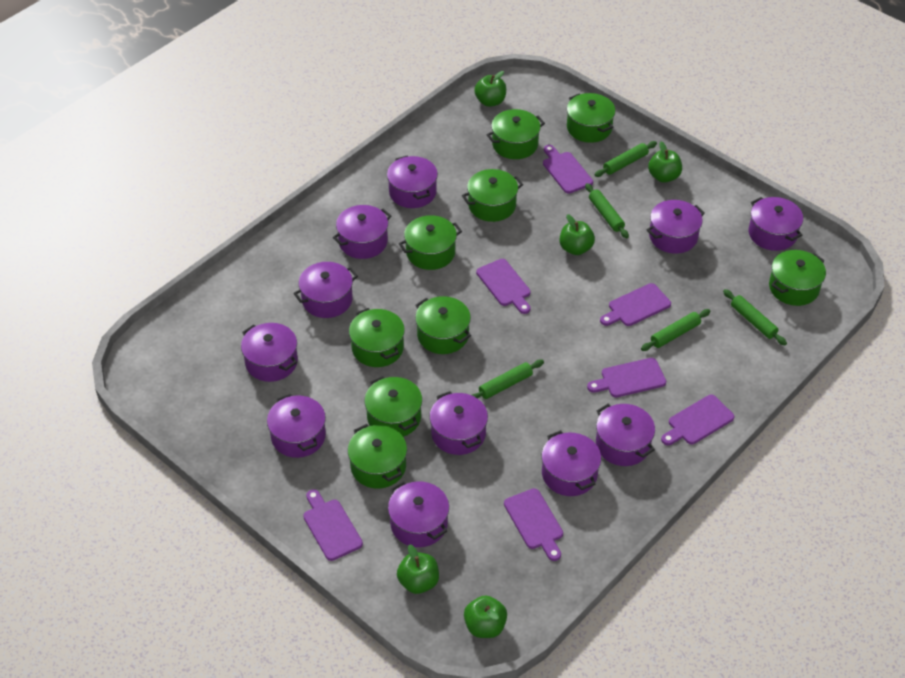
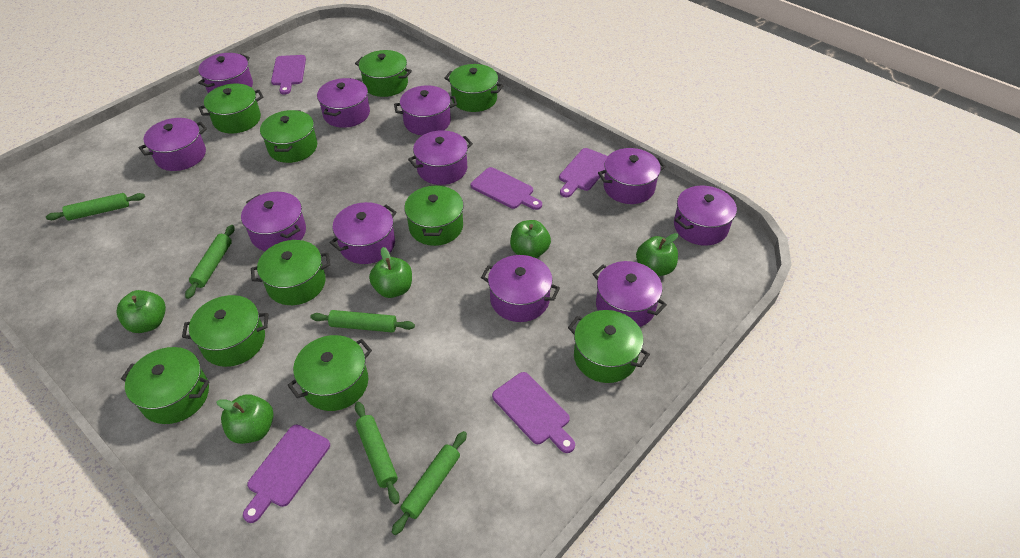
green pot: [348,424,407,489] [349,308,405,367] [364,376,422,437] [399,215,462,270] [415,296,471,354] [462,169,523,222] [487,109,545,159] [567,93,616,143] [769,250,826,306] = 9 -> [121,347,210,424] [182,295,269,367] [198,84,263,133] [251,240,330,305] [260,110,317,163] [287,335,372,411] [355,50,412,97] [404,185,464,246] [444,64,504,112] [568,310,650,383] = 10
purple cutting board: [303,489,363,561] [476,259,531,314] [504,488,563,561] [543,145,593,194] [587,358,666,398] [600,283,671,326] [661,395,734,445] = 7 -> [243,425,330,523] [271,55,306,95] [471,167,542,210] [492,372,575,453] [559,148,608,197] = 5

